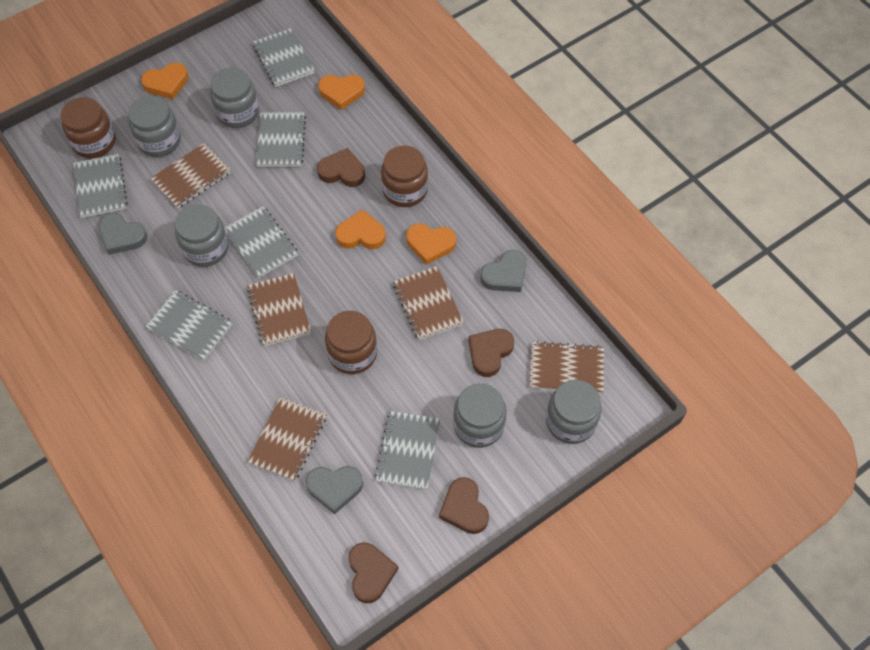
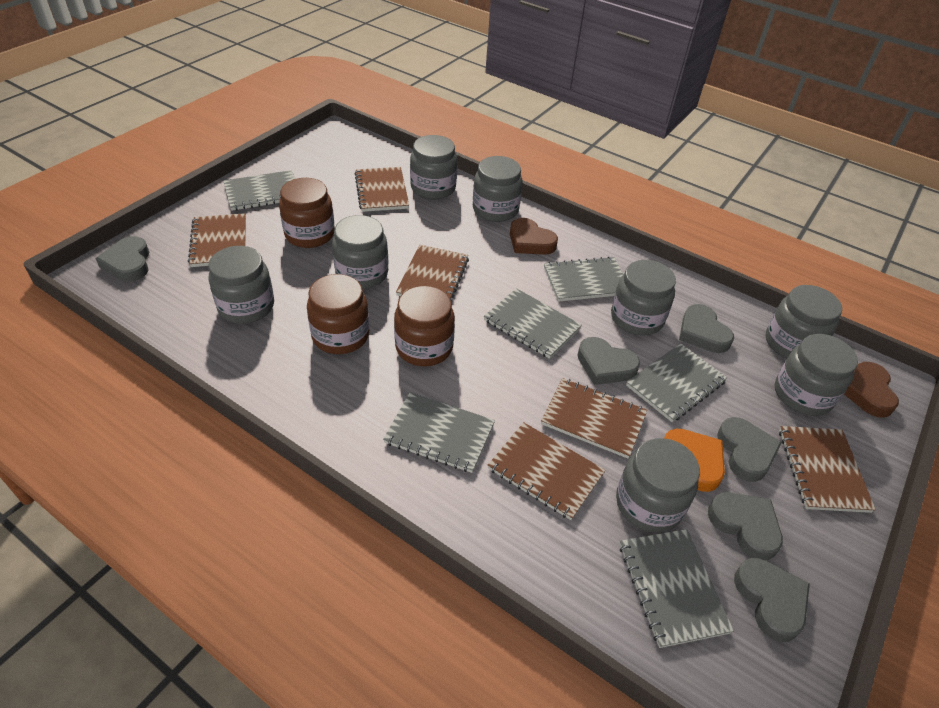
brown heart: [317,148,365,187] [348,543,398,603] [439,477,489,534] [469,329,514,377] = 4 -> [510,218,558,255] [844,362,899,418] = 2
brown notebook: [150,143,231,208] [247,273,311,346] [247,397,326,481] [393,266,464,340] [530,341,604,394] = 5 -> [188,213,246,267] [355,167,409,212] [396,245,469,302] [488,422,606,520] [541,378,647,459] [779,426,876,513] = 6
grey heart: [99,213,147,255] [306,466,363,514] [480,250,527,292] = 3 -> [95,236,149,281] [578,337,640,385] [679,304,734,353] [708,492,783,560] [717,417,782,482] [734,558,810,642] = 6
grey jar: [128,96,181,157] [175,204,229,267] [210,68,259,128] [453,383,507,448] [546,380,602,444] = 5 -> [209,246,274,324] [332,215,388,289] [410,135,457,199] [473,156,523,222] [611,260,676,336] [616,438,700,533] [765,285,842,359] [775,334,858,416] = 8
orange heart: [141,63,188,99] [318,75,365,110] [335,210,386,249] [407,224,456,265] = 4 -> [664,429,725,492] = 1

